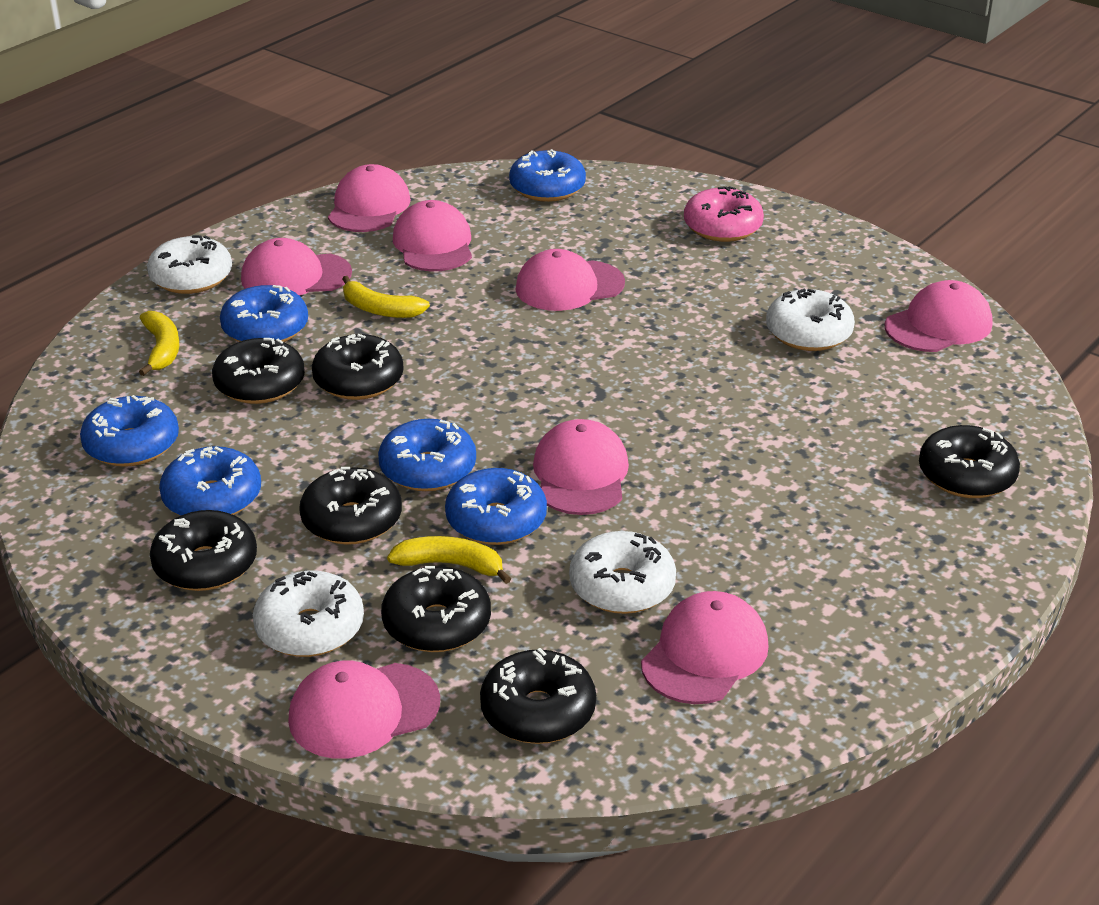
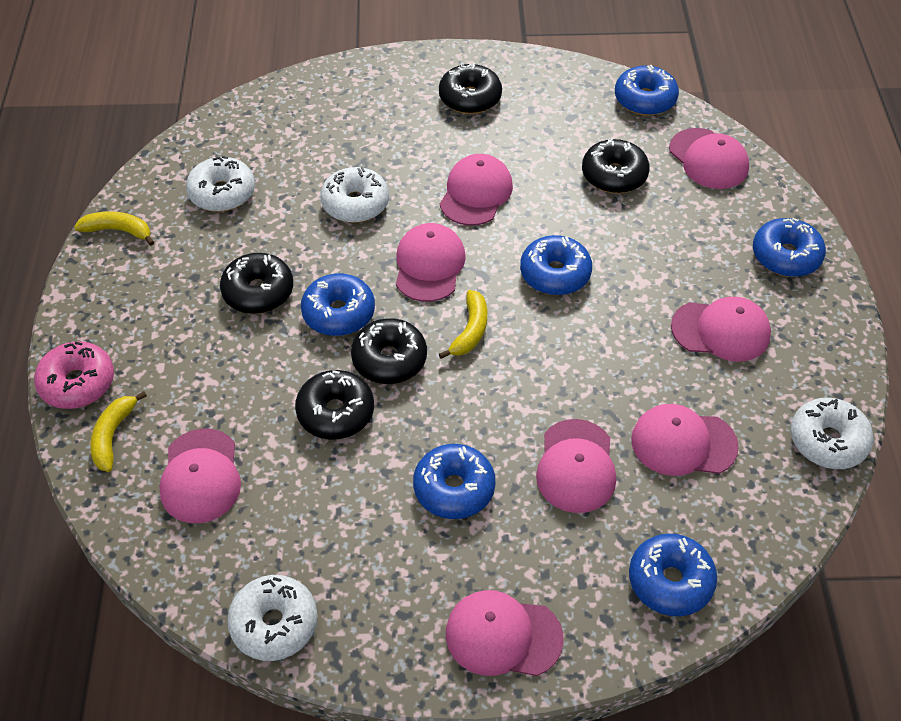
black donut: [150,510,257,591] [212,338,305,404] [299,467,402,545] [312,334,404,400] [381,566,491,652] [480,648,596,744] [919,425,1020,498] = 7 -> [220,253,293,314] [295,370,374,440] [351,318,427,384] [439,63,502,114] [582,138,650,193] = 5

